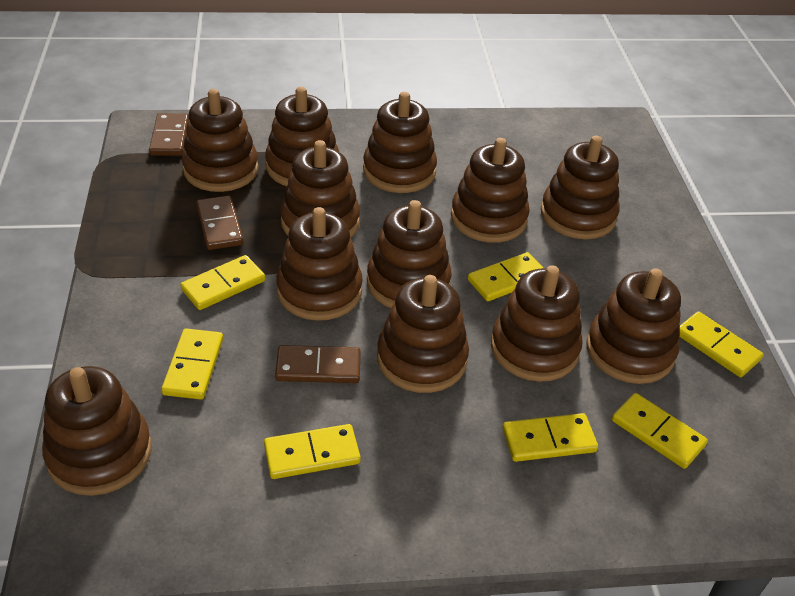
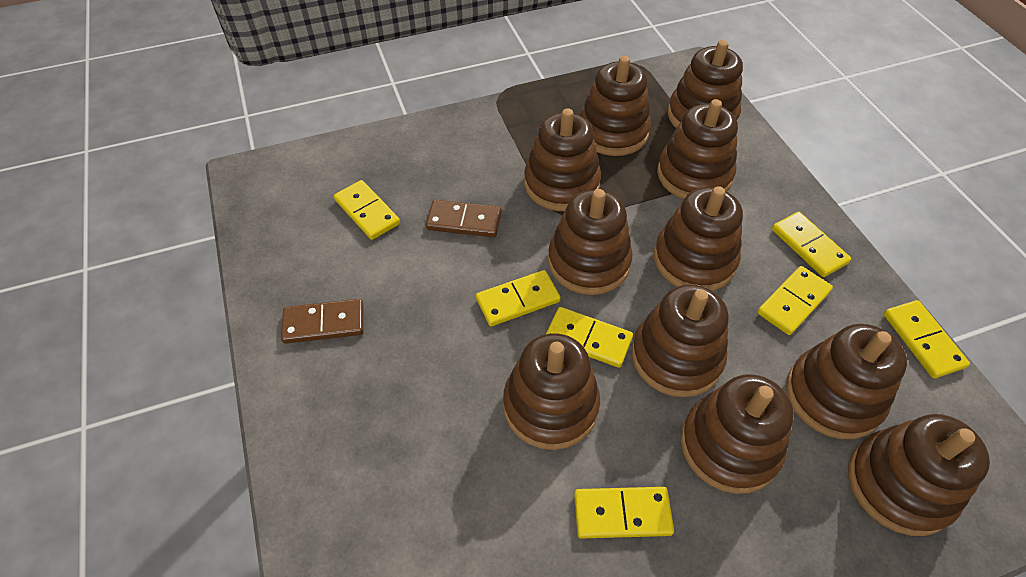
brown domino: [149,113,189,156] [196,195,243,250] [275,345,360,383] = 3 -> [281,299,364,344] [426,200,501,237] = 2
brown stacking toy: [42,366,151,496] [182,89,258,192] [265,87,339,186] [276,207,363,321] [280,140,360,238] [363,92,437,193] [367,200,451,308] [377,275,469,393] [451,138,530,243] [491,265,583,382] [541,136,620,239] [586,268,681,384] = 12 -> [503,333,600,450] [524,108,601,211] [548,189,633,295] [580,56,651,156] [632,284,729,397] [654,186,743,291] [657,99,738,199] [668,40,743,128] [681,374,794,494] [786,324,907,439] [848,414,990,536] = 11

